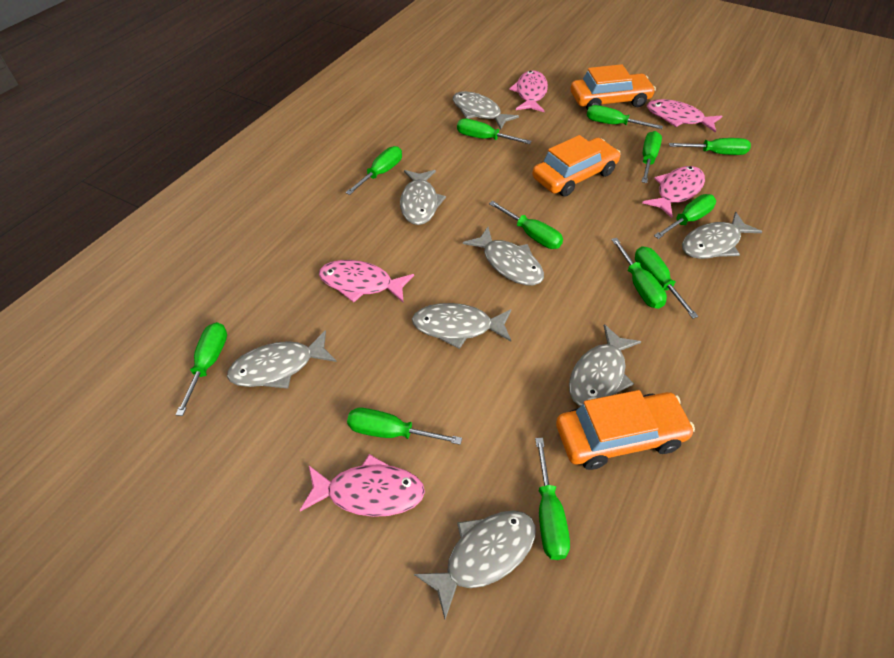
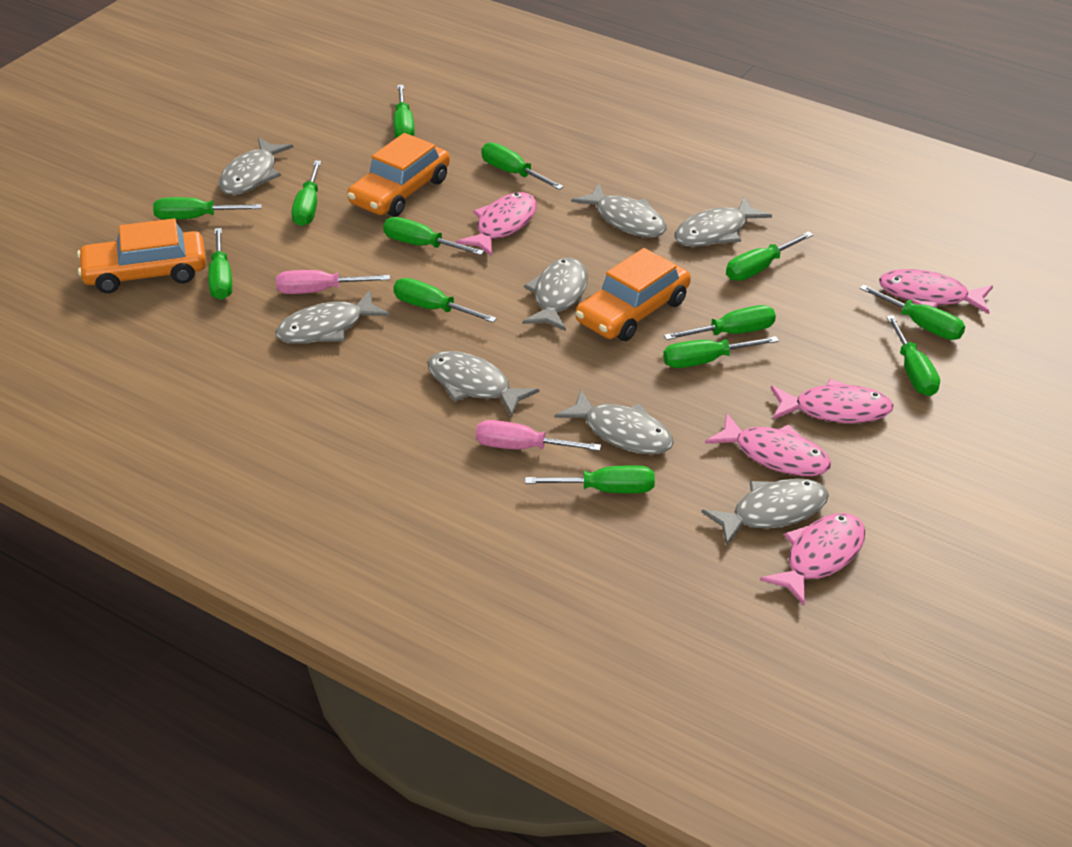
green screwdriver: [175,322,227,416] [345,146,402,195] [347,408,462,445] [457,119,532,144] [489,201,563,249] [535,438,570,560] [587,105,663,129] [611,238,667,309] [635,246,698,319] [642,131,662,183] [654,194,716,239] [669,138,751,155] = 12 -> [153,197,262,220] [208,228,232,300] [292,161,321,226] [383,217,484,255] [393,278,497,323] [394,85,415,138] [481,142,564,190] [525,465,655,493] [663,336,779,368] [664,305,776,340] [726,231,813,281] [860,284,965,340] [886,315,940,396] = 13
pink screwdriver: none = 0 -> [276,270,390,294] [476,420,601,451] = 2

